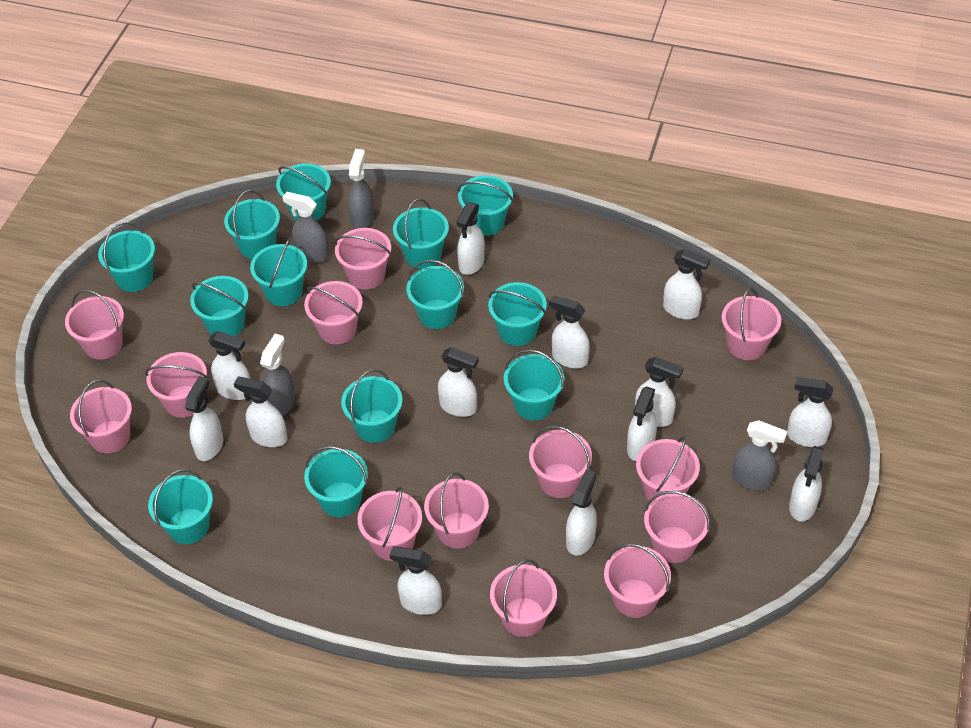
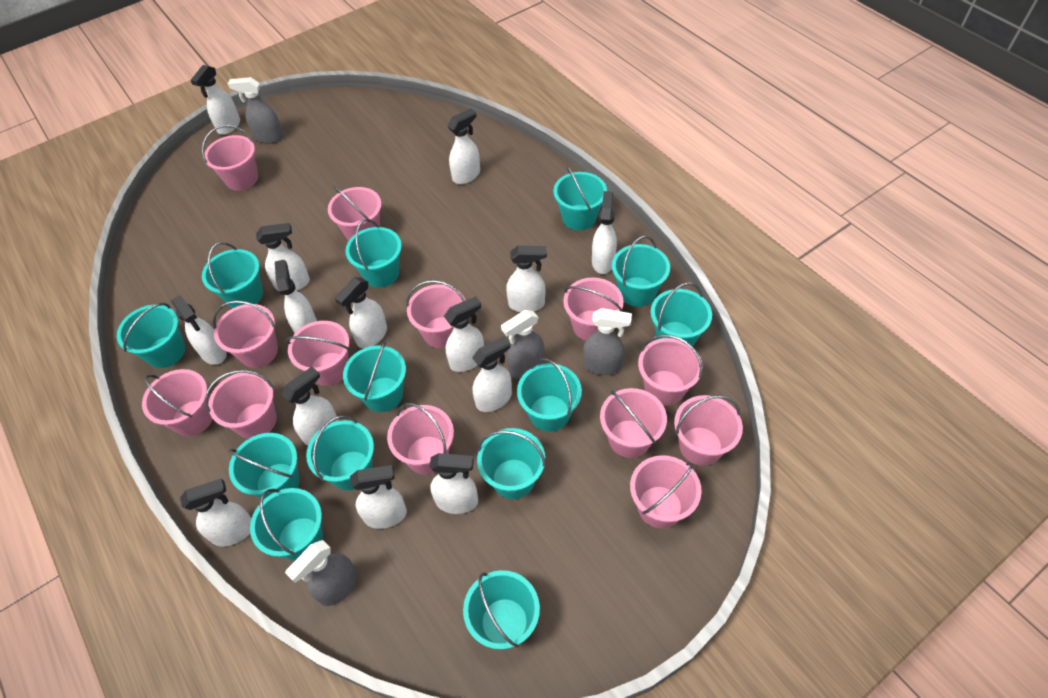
white spray bottle: [185,376,223,461] [208,331,250,400] [234,377,287,447] [390,546,442,615] [438,347,479,417] [457,202,485,275] [549,295,590,368] [566,469,597,556] [627,387,657,461] [635,357,683,427] [663,249,710,319] [787,377,833,447] [789,446,824,522] = 13 -> [171,295,227,365] [180,478,252,546] [190,65,240,135] [256,223,310,291] [275,260,317,333] [282,367,338,445] [335,278,387,349] [350,465,407,529] [430,453,478,514] [444,296,484,372] [448,109,480,184] [472,336,512,412] [506,245,547,312] [592,191,617,274] = 14

